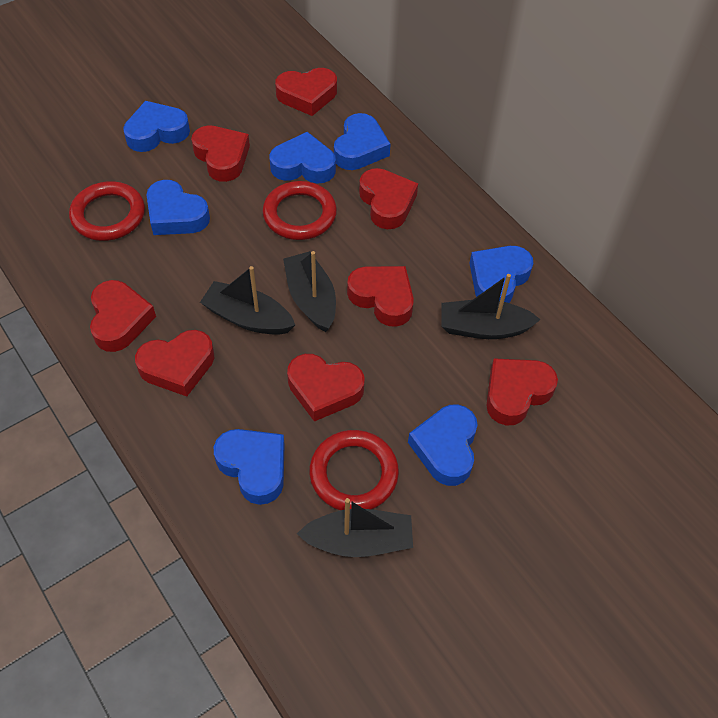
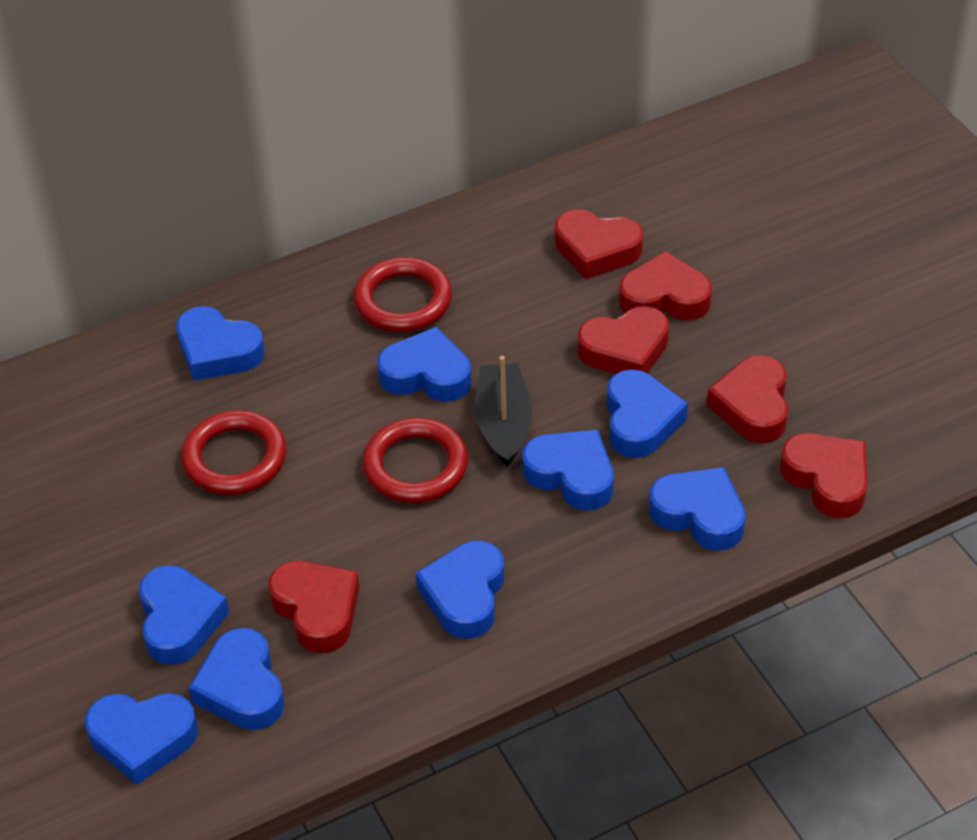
black boat: [200,266,295,335] [283,251,336,332] [297,498,413,557] [441,274,541,339] = 4 -> [475,356,532,467] = 1
blue heart: [123,101,190,152] [146,180,210,235] [214,429,285,505] [269,132,336,183] [334,113,391,170] [408,404,478,486] [470,246,533,303] = 7 -> [85,693,198,785] [139,565,229,665] [176,306,265,381] [189,628,284,730] [377,327,471,402] [416,541,504,639] [522,430,614,510] [607,369,688,458] [649,467,746,551] = 9
red heart: [90,280,156,352] [135,330,214,397] [191,125,250,182] [275,68,337,116] [287,354,365,422] [347,266,414,327] [359,168,418,229] [486,359,558,425] = 8 -> [268,561,360,653] [555,209,643,279] [578,306,669,374] [619,251,712,321] [707,355,788,443] [780,433,868,518] = 6

